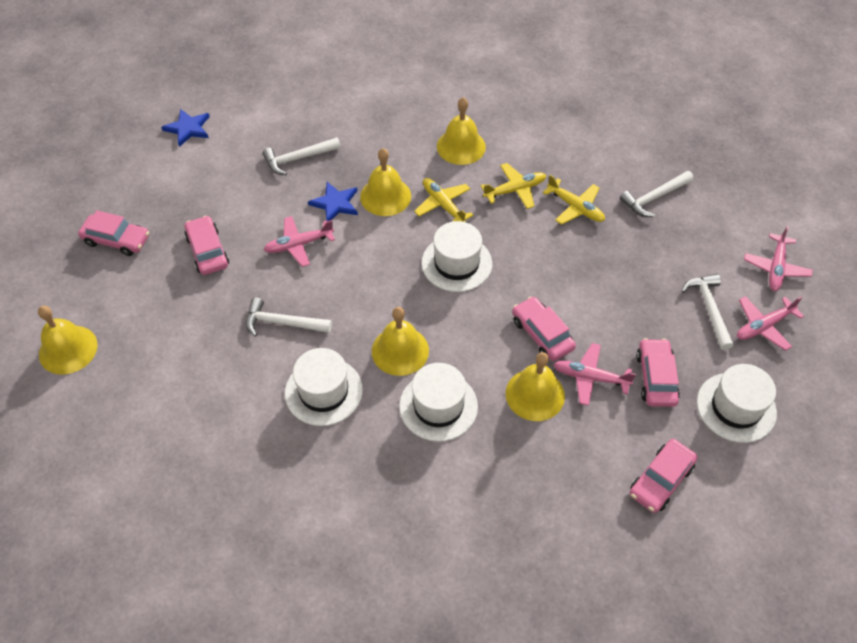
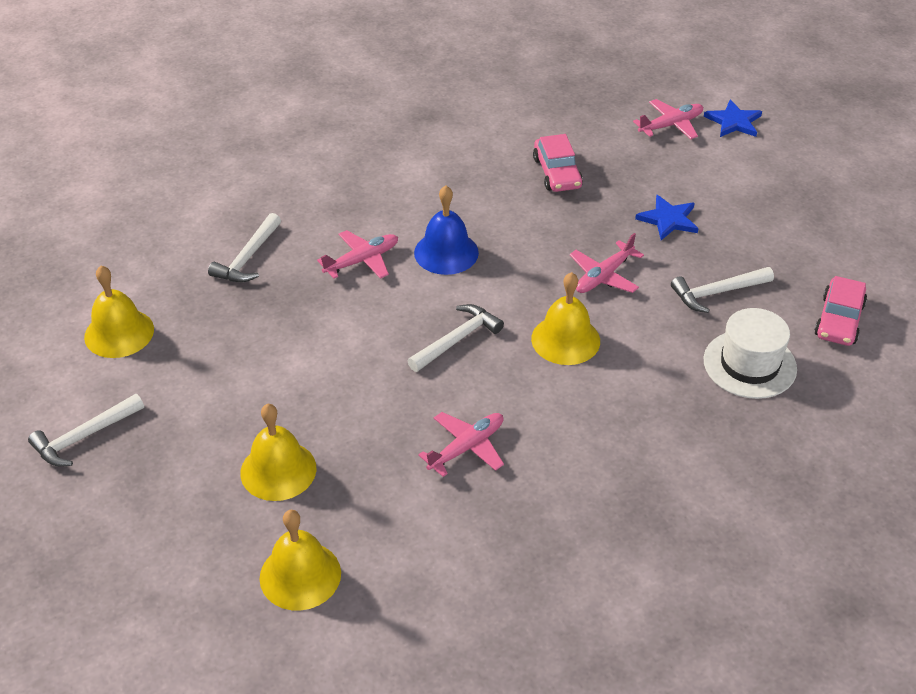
blue bell: none = 0 -> [414,185,479,275] = 1
pink car: [78,210,149,256] [185,215,229,275] [512,296,576,361] [630,439,698,513] [636,338,680,407] = 5 -> [533,134,583,192] [814,276,867,346] = 2
white hat: [285,348,363,426] [399,363,478,442] [421,221,492,292] [697,364,777,443] = 4 -> [704,308,797,399] = 1
yellow bell: [38,306,98,374] [360,148,411,216] [372,307,429,376] [437,97,486,165] [506,352,565,421] = 5 -> [84,266,154,358] [240,404,317,501] [260,510,341,611] [531,272,600,365] = 4
yellow plane: [414,178,473,222] [481,163,546,209] [543,175,605,225] = 3 -> none = 0

